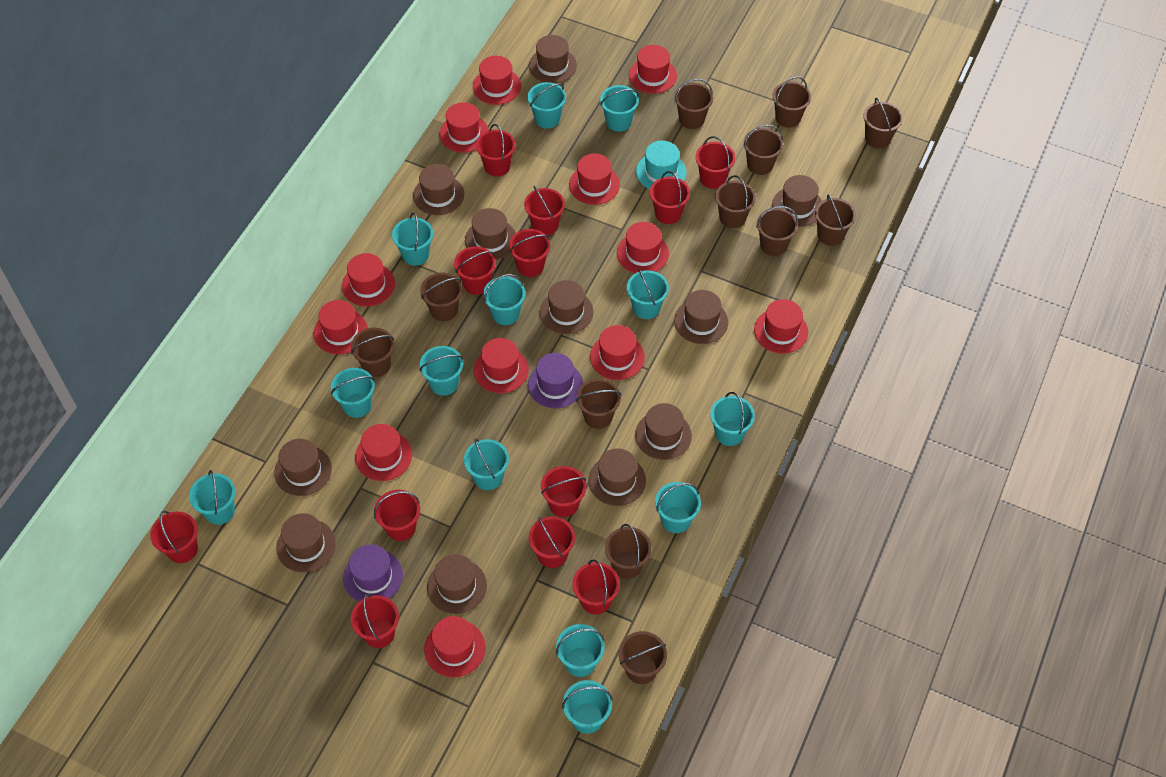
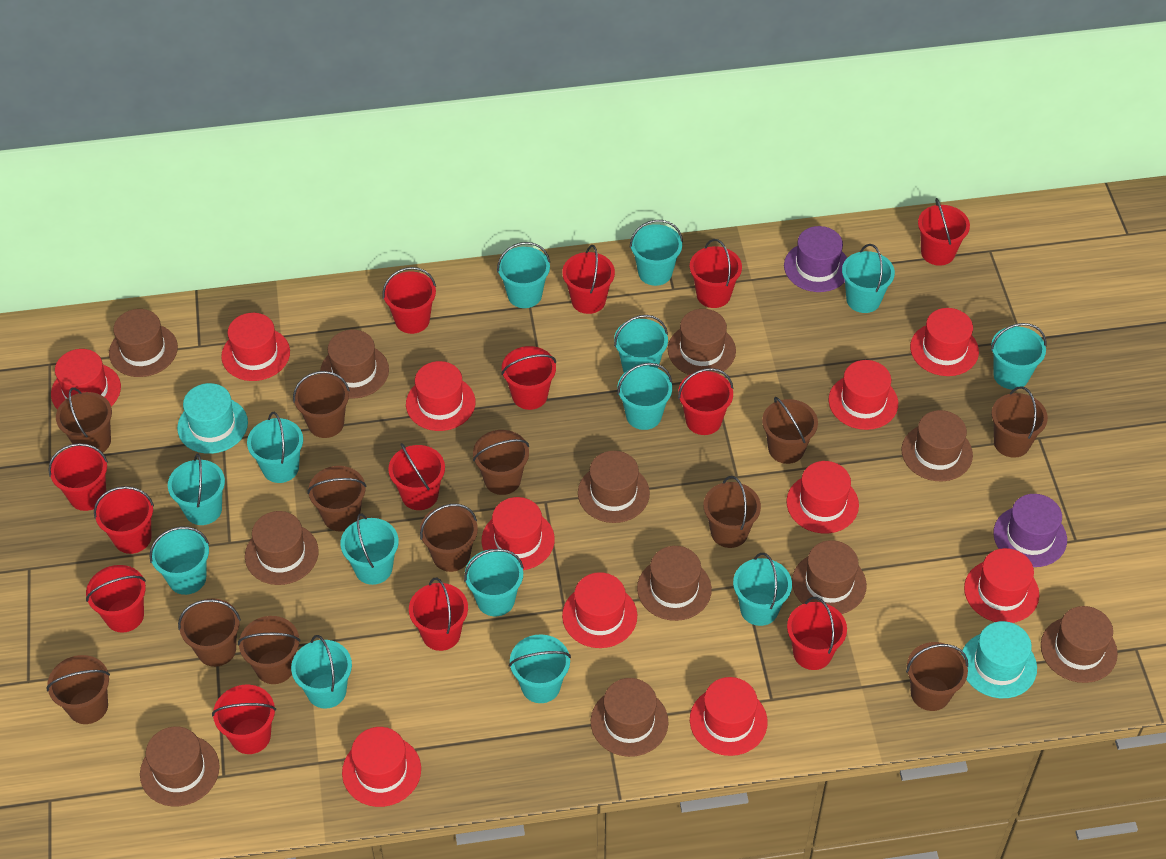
red bucket: [150,511,198,563] [351,594,399,648] [374,490,420,541] [454,246,496,295] [476,124,515,177] [509,229,550,277] [524,186,565,236] [529,516,575,568] [541,466,586,517] [573,559,620,614] [650,171,690,224] [695,136,735,189] = 12 -> [48,443,108,511] [86,565,146,633] [94,486,154,554] [212,685,276,754] [382,267,436,334] [388,443,445,510] [409,578,468,651] [501,346,556,410] [562,245,615,314] [678,368,733,435] [690,239,742,308] [787,597,847,670] [918,198,970,266] = 13
red hat: [314,300,368,354] [342,253,395,307] [355,424,412,481] [424,616,486,677] [439,102,489,153] [473,56,521,105] [474,338,529,393] [569,153,620,205] [590,325,645,380] [617,222,669,273] [629,45,677,94] [754,299,808,354] = 12 -> [51,349,121,410] [221,313,290,381] [342,727,421,807] [406,361,475,431] [482,497,555,570] [562,572,637,648] [690,677,768,756] [786,461,859,533] [829,360,898,430] [910,308,979,376] [964,548,1039,623] = 11
turquoise bucket: [189,470,235,525] [331,368,375,418] [392,212,433,266] [420,346,463,396] [464,438,509,490] [483,274,525,325] [527,82,566,129] [556,624,605,677] [562,680,613,734] [600,85,639,132] [627,268,669,319] [655,482,701,533] [710,392,755,446] = 13 -> [149,527,209,595] [168,453,225,525] [247,412,303,483] [291,635,352,709] [341,513,399,585] [464,549,524,616] [497,242,550,308] [509,634,571,703] [614,315,668,373] [617,363,672,430] [630,220,683,286] [733,553,792,626] [842,244,895,313] [991,323,1046,389] = 14
turquoise hat: [636,141,687,189] = 1 -> [177,383,248,454] [962,621,1037,698] = 2

